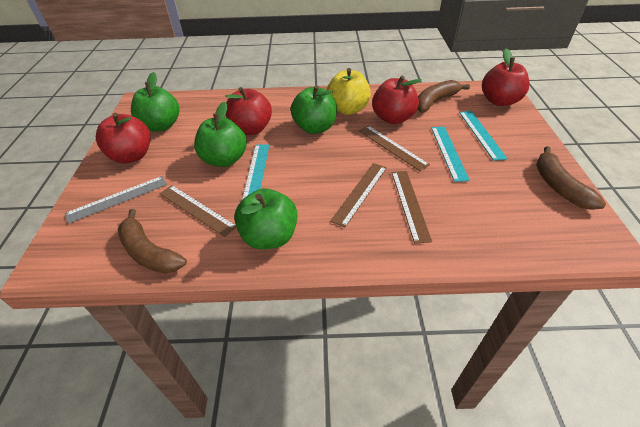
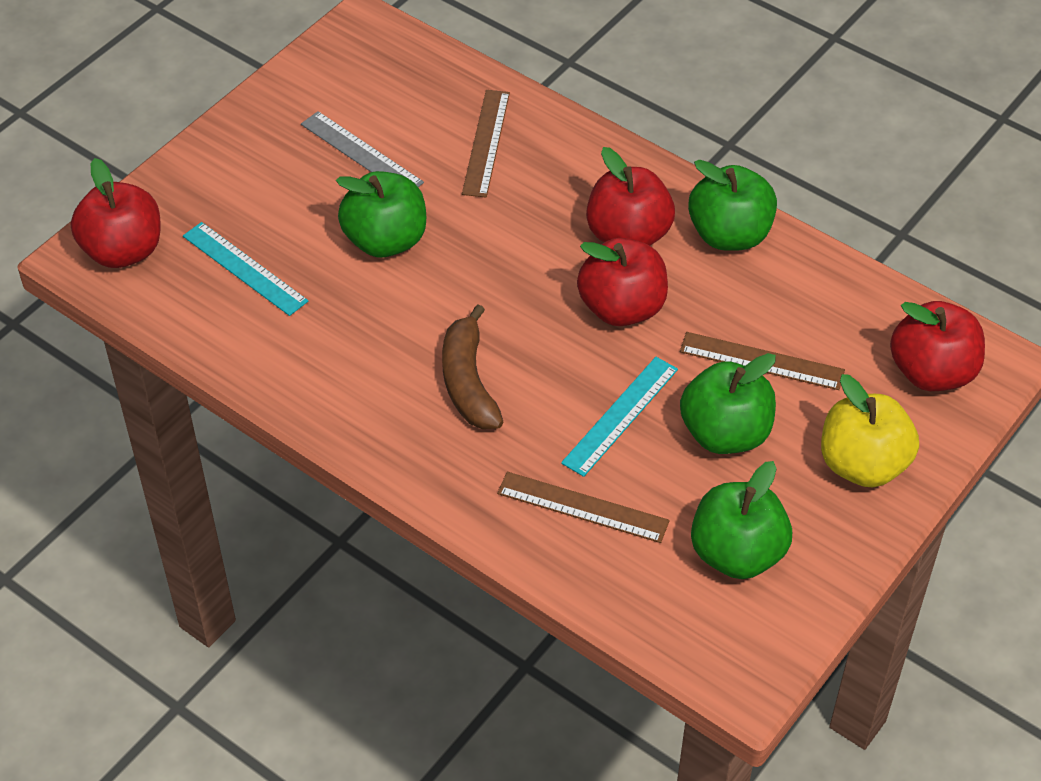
brown banana: [118,209,187,274] [417,80,470,112] [536,146,606,210] = 3 -> [442,304,503,429] = 1
brown ruler: [159,185,237,237] [330,163,387,227] [358,126,430,171] [392,171,432,244] = 4 -> [462,90,510,197] [497,472,670,543] [680,332,845,390] = 3
turquoise ruler: [242,144,269,200] [431,127,470,182] [459,111,508,161] = 3 -> [183,222,308,316] [561,357,678,477] = 2

